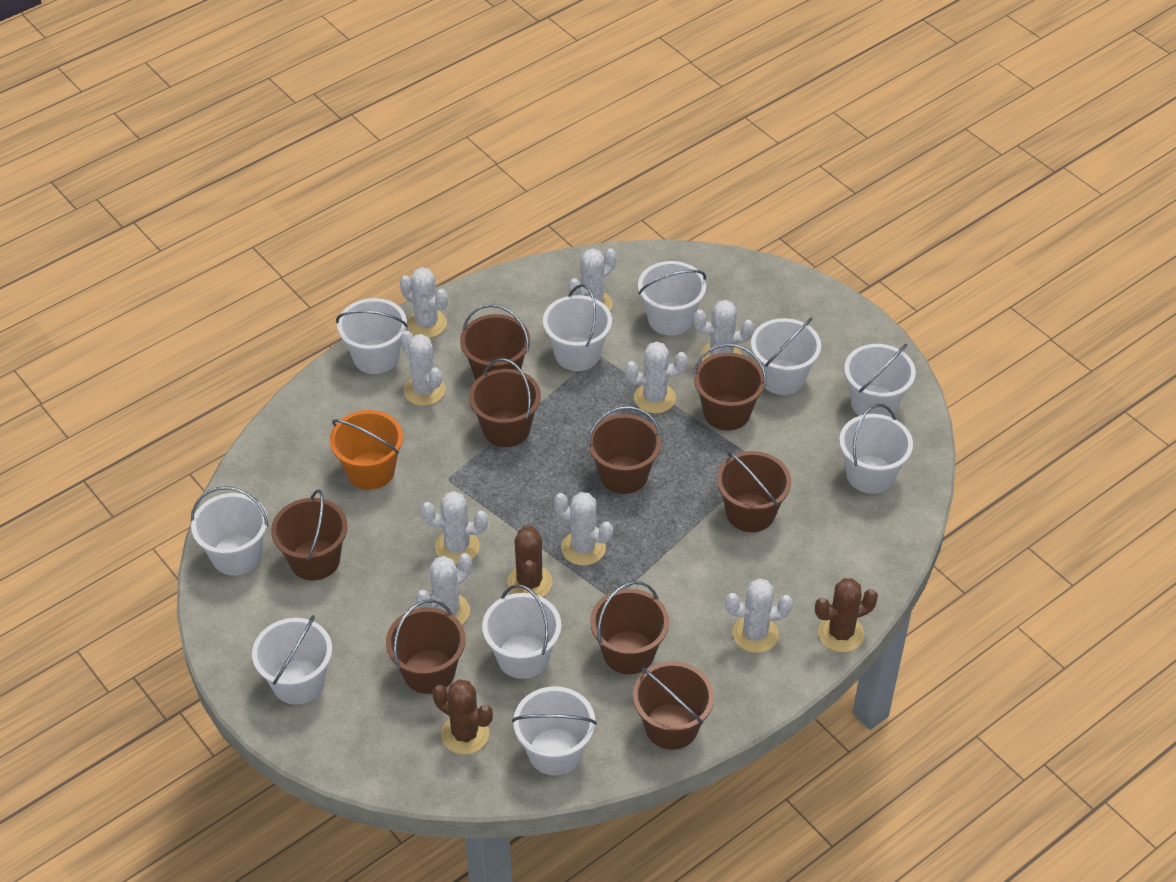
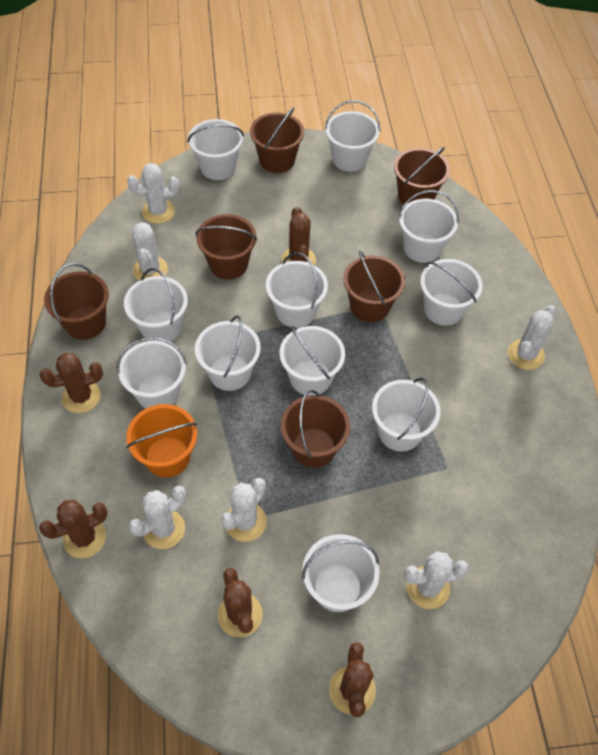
brown bucket: [271,490,348,581] [386,599,466,694] [460,304,530,380] [469,358,541,447] [587,406,661,494] [590,581,669,674] [633,661,714,750] [693,344,766,431] [717,451,791,532] = 9 -> [44,263,109,340] [196,214,257,279] [250,107,304,173] [281,390,350,468] [343,251,405,322] [394,147,450,205] = 6
brown cactus: [433,679,493,755] [507,525,552,597] [815,578,878,652] = 3 -> [39,500,108,558] [40,353,103,413] [218,568,263,637] [282,207,316,265] [329,642,376,717] = 5
white bucket: [191,486,269,575] [252,615,332,705] [336,298,408,374] [482,584,561,679] [512,686,597,776] [543,284,612,371] [638,261,706,336] [751,318,821,395] [839,404,913,494] [844,344,916,417] = 10 -> [117,337,187,409] [124,268,188,342] [187,119,244,180] [195,315,261,391] [266,252,328,328] [280,326,345,396] [302,534,379,612] [325,100,380,172] [372,378,441,451] [398,190,459,263] [420,259,482,326] = 11
white cactus: [400,267,448,338] [401,331,445,406] [416,553,472,625] [421,491,488,565] [554,492,613,566] [568,248,616,311] [625,342,688,414] [693,300,754,361] [725,578,793,653] = 9 -> [127,163,179,224] [129,486,186,549] [132,222,168,281] [221,478,267,542] [404,551,469,609] [508,305,556,370] = 6

